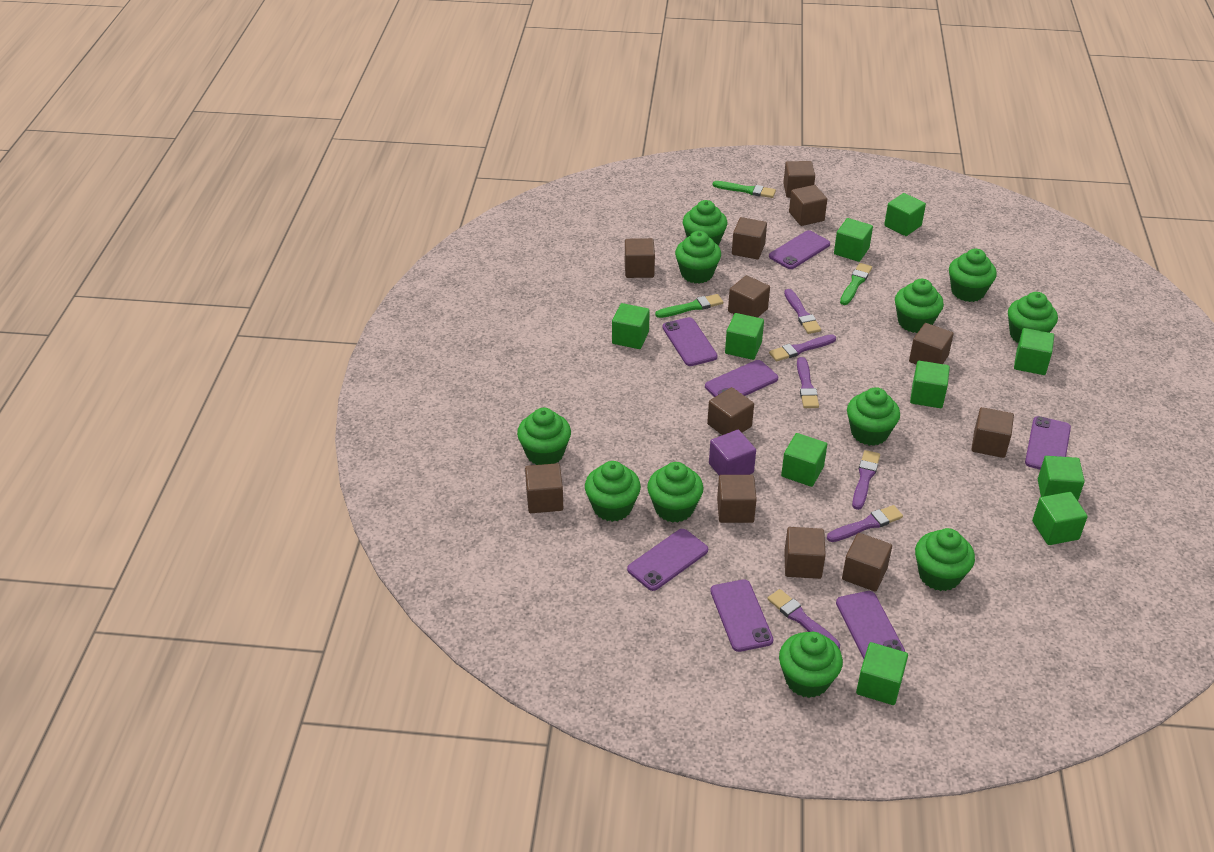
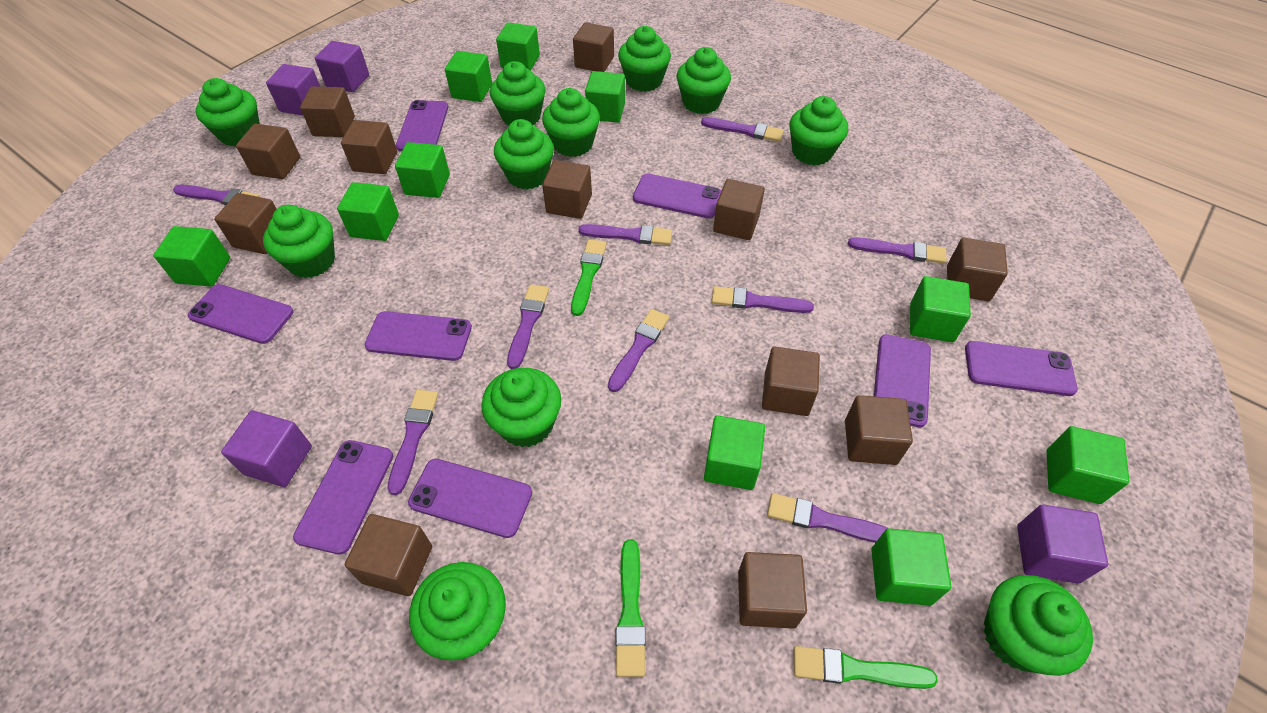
purple brush: [768,589,840,649] [769,334,836,362] [784,289,821,334] [797,357,819,408] [827,505,903,542] [852,450,880,510] = 6 -> [173,185,260,205] [387,390,438,495] [507,285,549,369] [578,224,672,245] [608,309,669,392] [701,117,784,142] [712,286,814,313] [767,493,888,543] [848,237,947,264] = 9
purple cube: [709,430,756,475] = 1 -> [221,410,312,487] [266,64,320,116] [315,41,369,92] [1017,504,1108,584] = 4
purple phone: [627,529,708,591] [662,317,718,366] [705,360,778,397] [710,579,773,652] [769,230,830,269] [836,591,905,659] [1025,416,1071,469] = 7 -> [188,284,294,344] [293,440,393,555] [365,311,472,361] [396,100,448,151] [408,459,532,538] [633,173,721,219] [874,334,931,427] [965,341,1078,396] = 8

